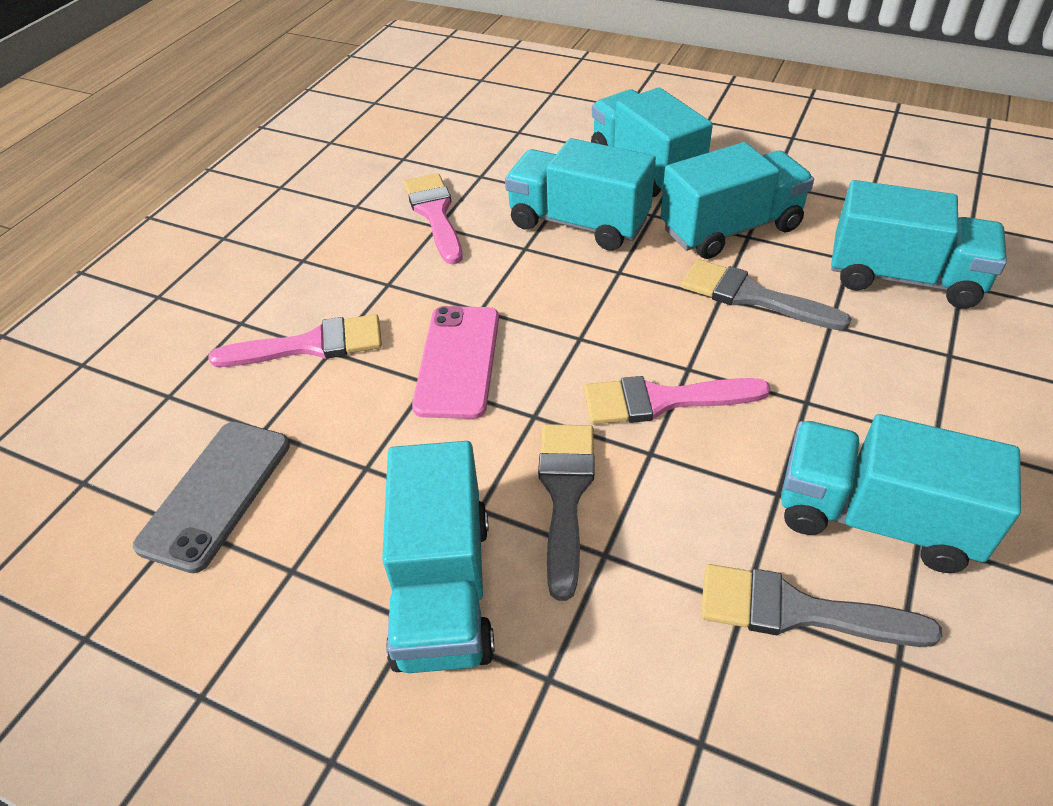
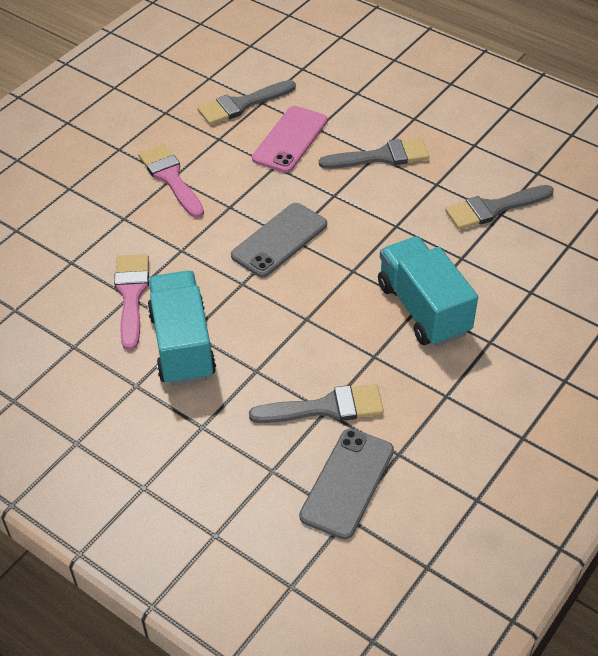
grey brush: [538,424,595,601] [681,259,851,331] [701,564,942,647] = 3 -> [197,80,296,125] [249,384,384,423] [319,138,429,169] [445,185,554,230] = 4
grey phone: [133,421,290,573] = 1 -> [231,203,327,277] [299,428,394,540] = 2
pink brush: [208,314,382,367] [404,173,462,265] [584,376,771,424] = 3 -> [114,254,149,350] [138,144,204,218] = 2
turquoise truck: [382,441,494,673] [505,138,656,251] [591,87,713,198] [660,142,814,259] [781,414,1021,573] [831,180,1007,309] = 6 -> [147,271,216,386] [378,236,478,346] = 2

